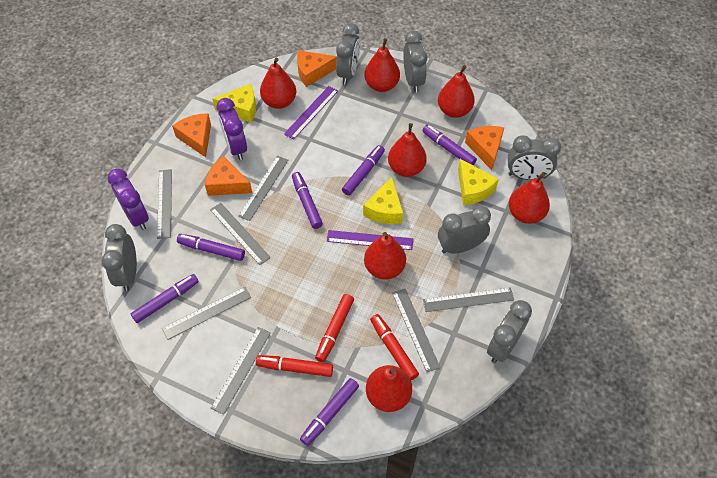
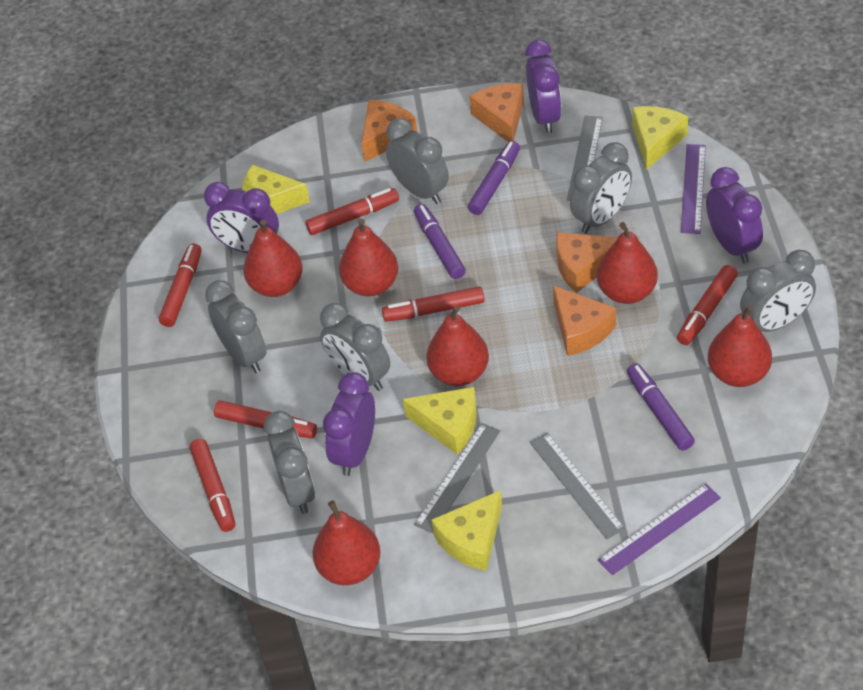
grey ruler: [157,169,172,239] [162,287,251,340] [210,203,271,265] [211,327,271,415] [238,156,288,221] [392,289,441,373] [423,288,514,312] = 7 -> [414,423,500,534] [530,432,625,539] [567,116,603,201] = 3
purple clock: [108,169,149,230] [216,98,247,160] = 2 -> [204,182,279,253] [323,372,375,476] [525,40,562,133] [706,167,763,264] = 4
purple marker: [131,274,199,323] [177,234,245,261] [292,172,323,229] [300,378,359,446] [342,145,385,196] [422,125,477,165] = 6 -> [414,204,466,279] [468,141,520,215] [627,363,695,450] = 3
red marker: [256,355,333,377] [315,294,354,362] [370,314,419,380] = 3 -> [159,243,202,327] [190,439,235,532] [214,400,317,439] [305,188,399,235] [382,286,484,322] [677,265,738,345] = 6
red pear: [260,58,296,109] [364,38,400,92] [364,232,406,280] [366,365,412,412] [388,123,427,177] [438,65,475,118] [509,173,550,224] = 7 -> [243,220,303,297] [313,500,380,585] [339,219,398,297] [426,306,489,386] [597,222,658,304] [708,305,772,387] = 6
yellow cheese: [212,84,256,123] [363,177,403,224] [458,159,499,205] = 3 -> [242,165,310,214] [403,387,477,455] [431,490,502,571] [632,106,688,170] = 4

